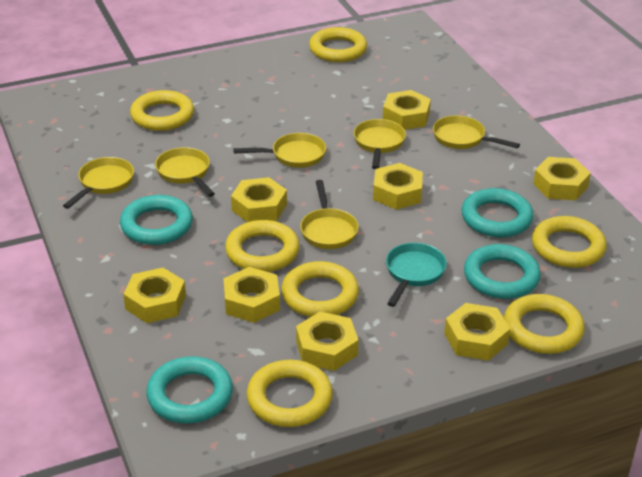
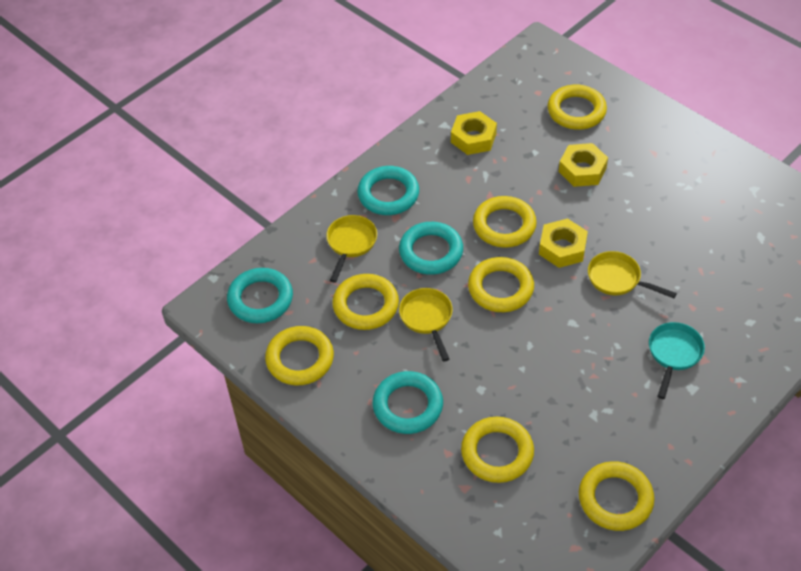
yellow nut: [123,268,186,323] [223,267,280,323] [231,177,287,222] [296,312,358,371] [373,163,423,210] [383,90,431,130] [444,303,510,361] [533,157,591,200] = 8 -> [451,111,497,155] [539,218,588,268] [559,143,608,187] = 3
yellow pan: [63,157,134,209] [155,147,215,197] [233,133,326,168] [300,180,359,249] [354,119,406,169] [433,115,520,149] = 6 -> [326,215,377,283] [399,288,453,362] [588,251,677,298] = 3

